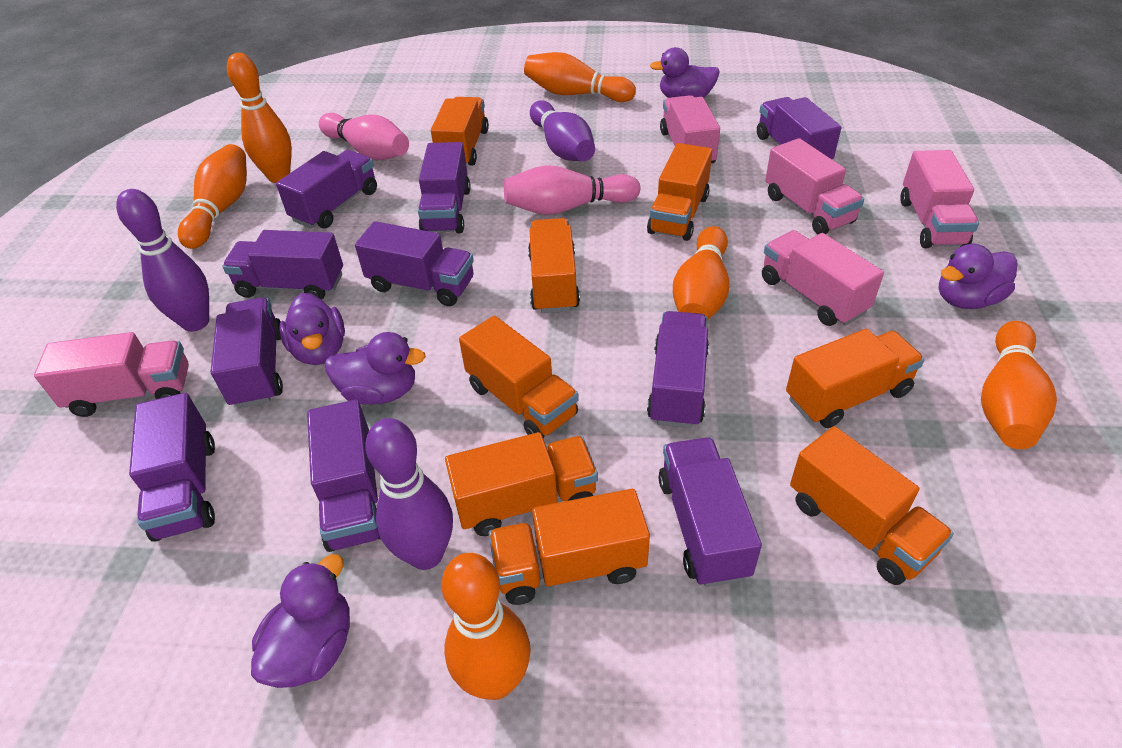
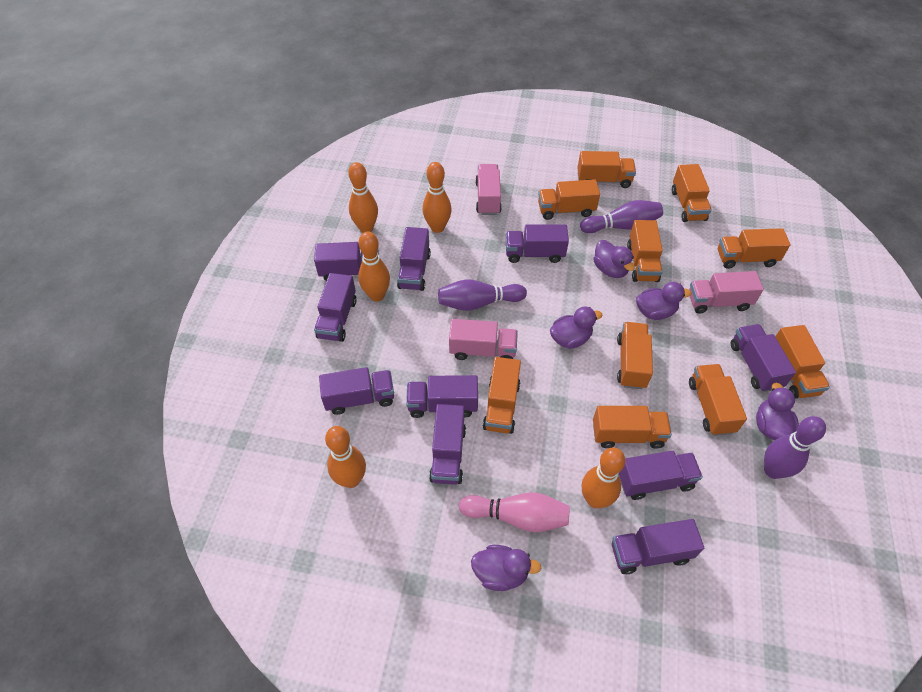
orange bowling pin: [178,144,247,249] [227,53,292,183] [442,553,531,700] [524,52,636,102] [673,226,729,320] [981,321,1057,449] = 6 -> [325,426,366,488] [348,162,378,233] [358,231,390,301] [423,162,452,233] [582,448,626,508] = 5
orange truck: [431,97,489,166] [445,432,598,536] [459,316,579,438] [489,489,650,605] [528,218,580,313] [647,143,712,241] [786,329,925,428] [790,426,954,585] = 8 -> [483,357,521,434] [538,179,600,220] [577,151,636,188] [593,406,672,449] [617,322,653,389] [627,220,663,282] [672,164,712,222] [689,364,747,436] [718,228,790,269] [775,325,830,399] = 10
pink bowling pin: [319,113,409,160] [504,165,640,215] = 2 -> [459,493,570,532] = 1
pink truck: [34,332,189,417] [660,95,720,163] [762,230,884,326] [765,138,864,234] [900,150,979,248] = 5 -> [449,319,518,360] [475,164,502,215] [689,271,764,314] = 3

